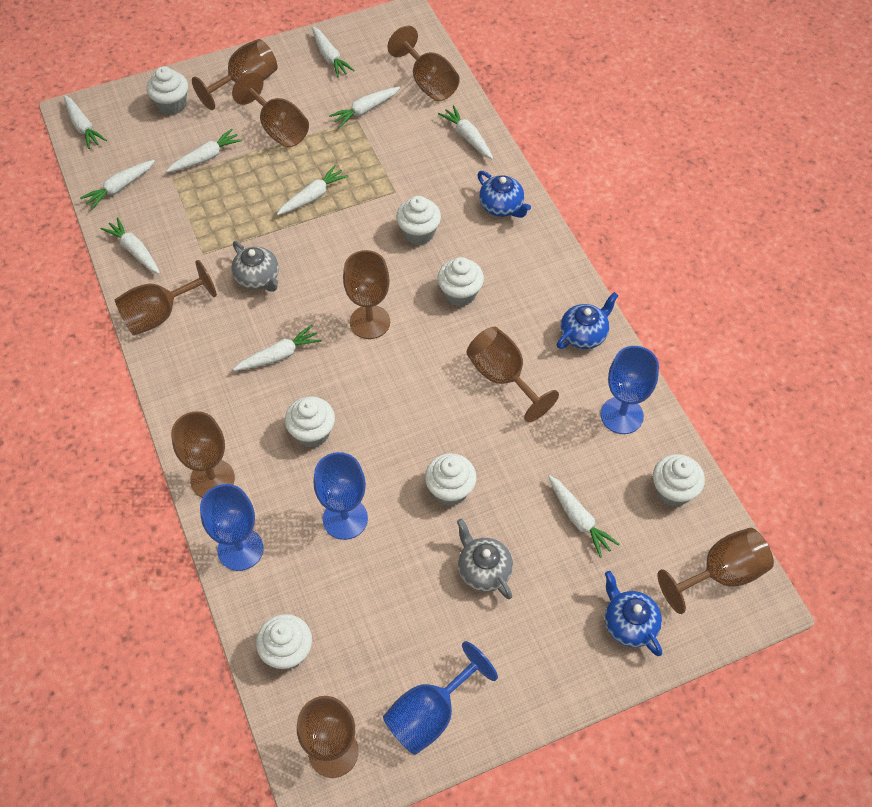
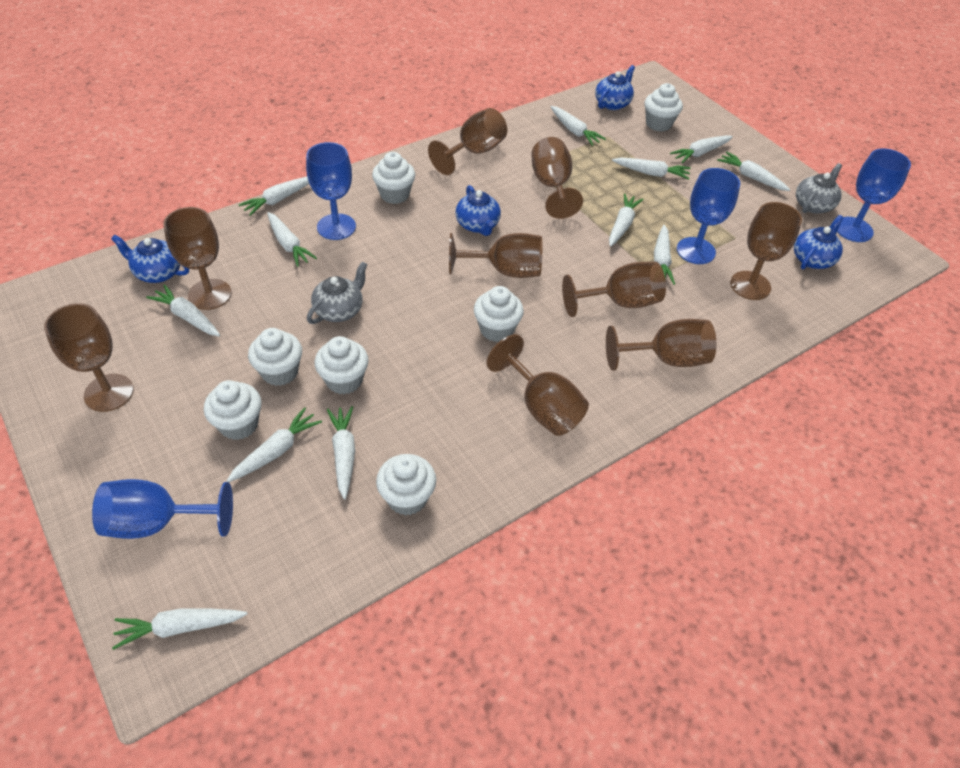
blue teapot: [477,171,531,218] [557,292,619,349] [605,571,662,656] = 3 -> [111,235,189,283] [455,185,501,236] [595,65,635,110] [794,215,843,269] = 4
white carrot: [64,95,107,149] [80,160,155,210] [101,217,160,274] [166,129,242,172] [233,325,322,371] [277,165,348,215] [312,26,355,77] [329,87,400,128] [438,105,493,160] [548,475,620,558] = 10 -> [112,608,247,650] [146,284,220,336] [227,407,322,482] [239,177,309,216] [267,212,317,267] [327,406,355,499] [551,106,606,146] [609,194,644,247] [612,158,691,180] [654,225,675,285] [670,135,733,163] [717,152,790,191] = 12

